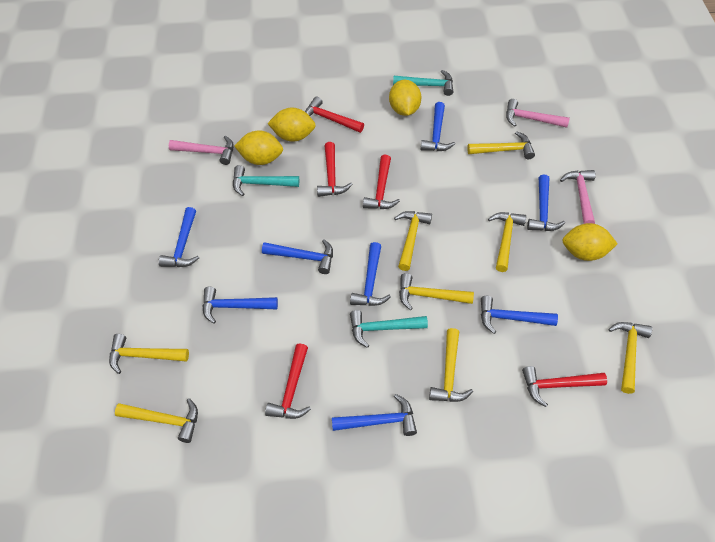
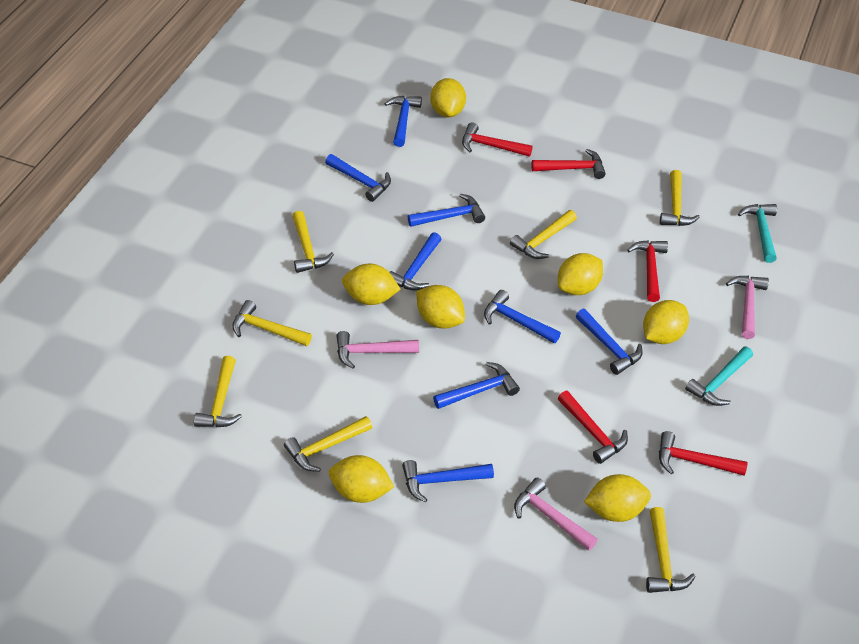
turquoise hammer: [233,165,299,196] [350,310,428,348] [393,70,453,96] = 3 -> [685,346,753,406] [738,204,777,263] = 2
yellow hammer: [109,334,189,374] [115,398,198,443] [394,211,432,271] [399,273,474,310] [429,328,473,402] [467,131,535,159] [488,212,526,272] [609,322,652,394] = 8 -> [194,356,242,427] [232,300,312,346] [284,416,372,472] [292,211,334,273] [510,210,577,259] [646,507,696,593] [660,170,700,226] = 7
yellow lemon: [234,130,283,165] [267,108,316,142] [389,80,421,116] [562,223,617,261] = 4 -> [329,455,394,503] [342,263,400,305] [416,285,465,328] [430,78,466,117] [558,253,603,295] [584,474,651,522] [643,300,689,344] = 7

